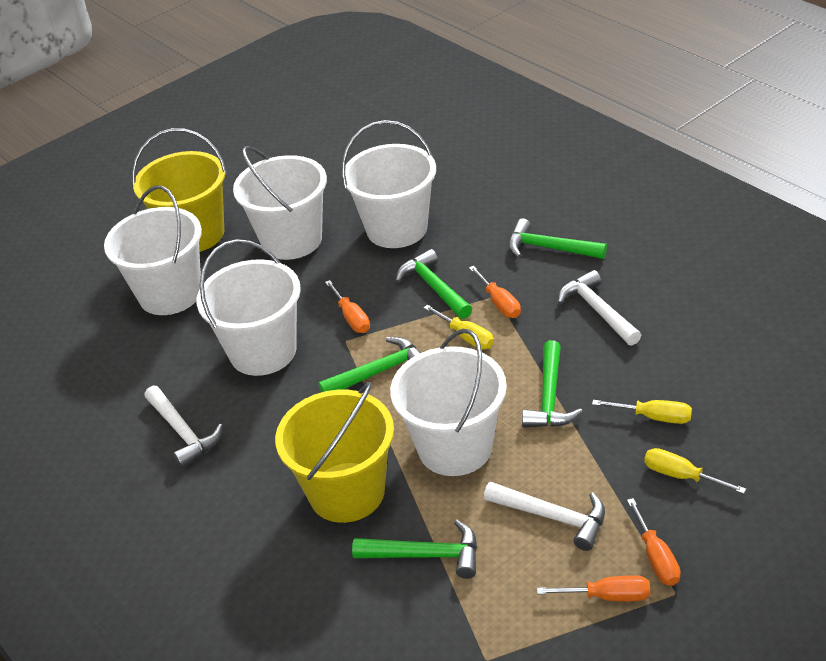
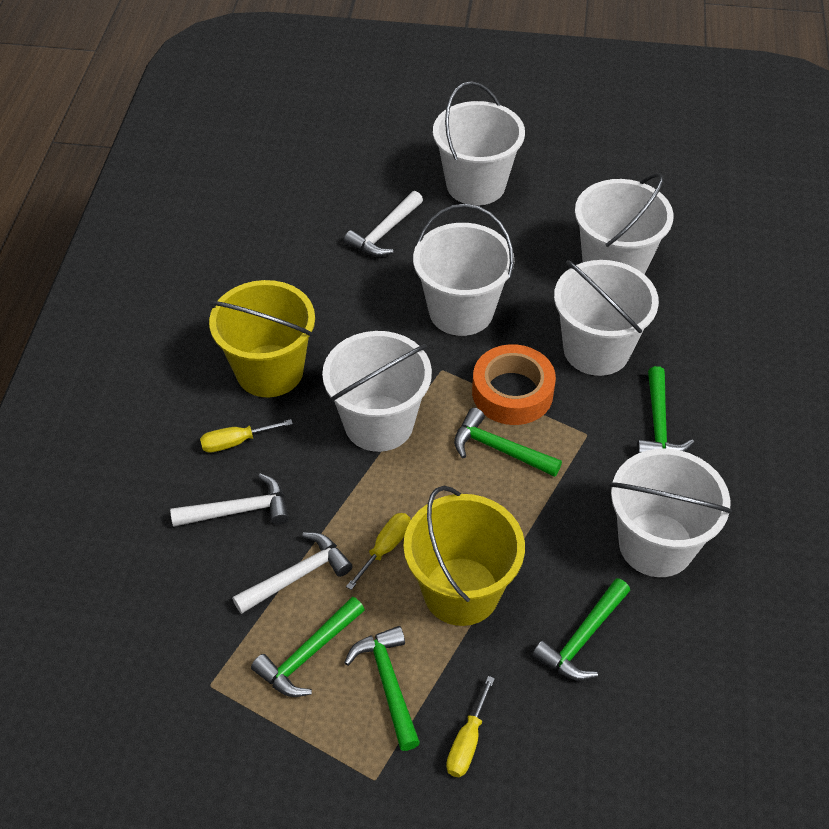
orange screwdriver: [325,280,370,333] [469,266,521,318] [537,575,650,601] [627,498,681,586] = 4 -> none = 0
orange tape: none = 0 -> [472,344,556,425] = 1
white bucket: [104,185,202,315] [197,239,301,376] [233,146,327,260] [342,120,436,248] [390,329,507,476] = 5 -> [322,331,432,452] [413,204,514,336] [433,81,525,206] [554,260,659,376] [575,173,674,275] [610,448,732,577] = 6

